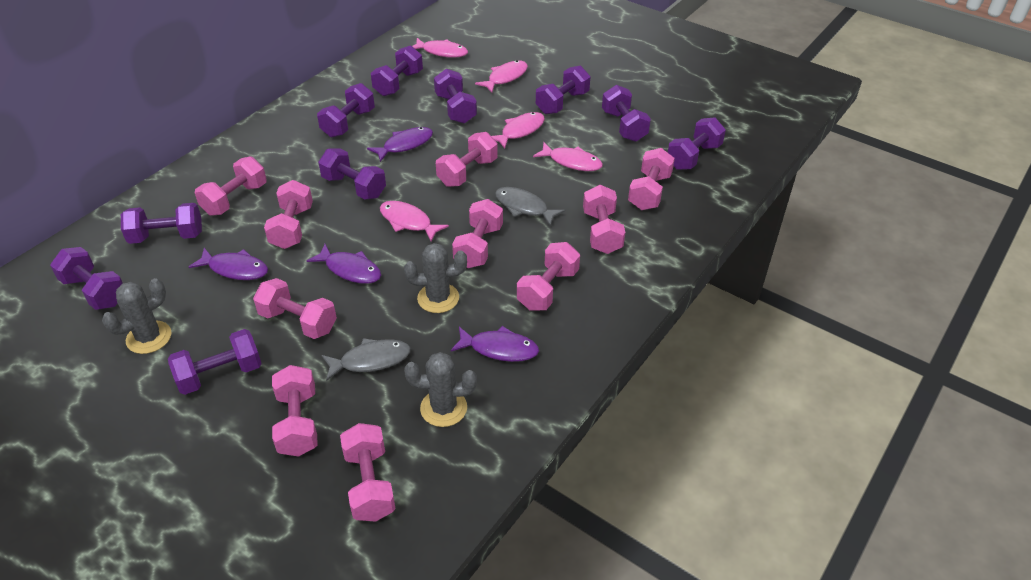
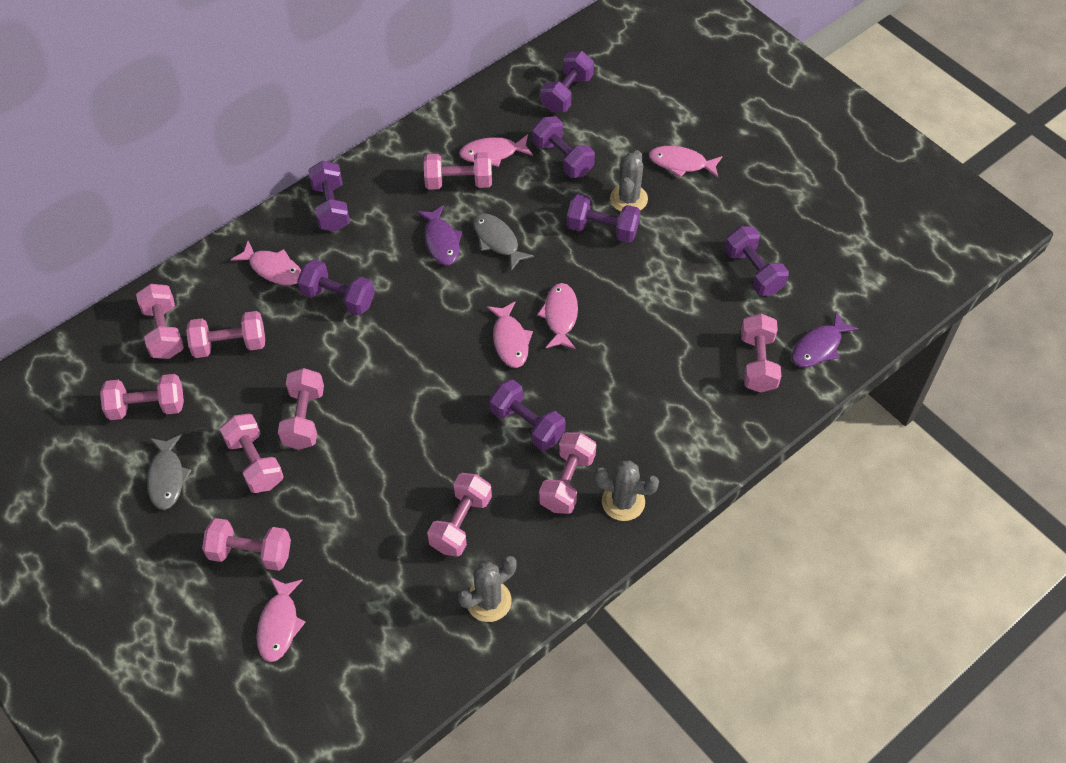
pink fish: [380,201,449,241] [412,38,468,58] [475,60,528,93] [492,112,545,149] [533,142,603,171] = 5 -> [231,241,301,285] [257,577,306,662] [459,134,533,167] [487,302,533,368] [537,283,578,349] [649,146,723,178] = 6
purple dumbbell: [50,247,123,310] [121,203,202,244] [168,329,262,395] [317,83,375,137] [318,148,386,199] [371,45,423,96] [434,69,477,123] [536,66,590,114] [602,85,651,142] [668,117,726,170] = 10 -> [297,259,375,316] [308,161,350,232] [489,380,566,451] [532,116,595,178] [540,51,594,113] [567,194,640,243] [725,226,789,296] = 7
purple fish: [189,248,268,280] [307,244,381,284] [367,127,433,162] [451,326,539,362] = 4 -> [417,205,462,265] [792,311,859,367] = 2

